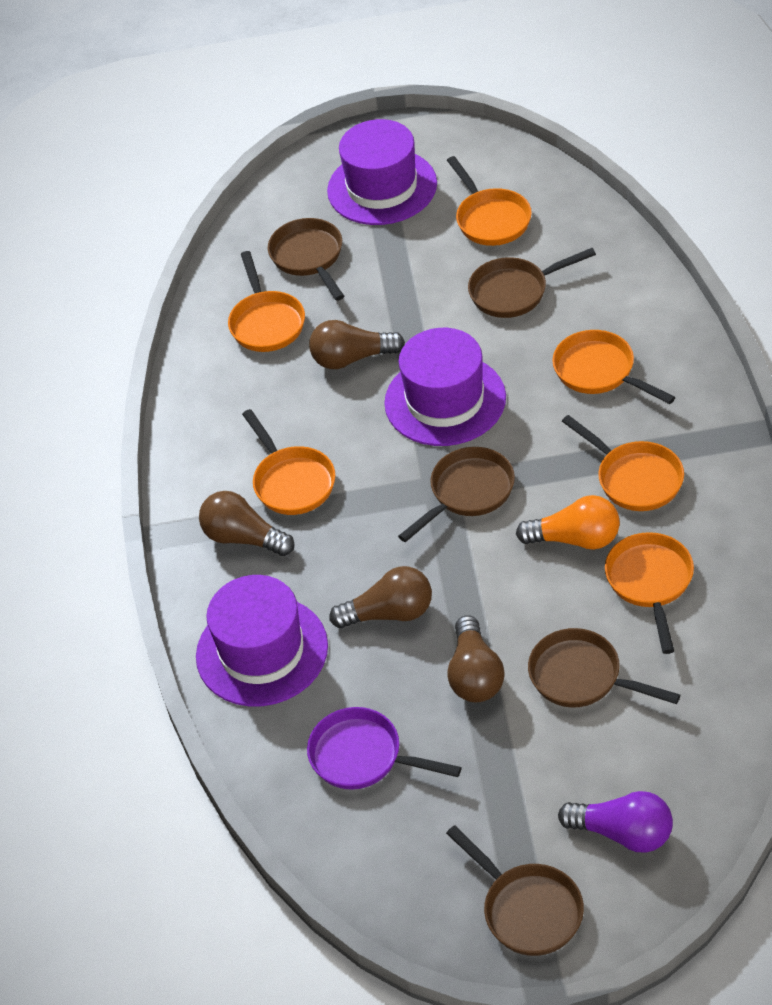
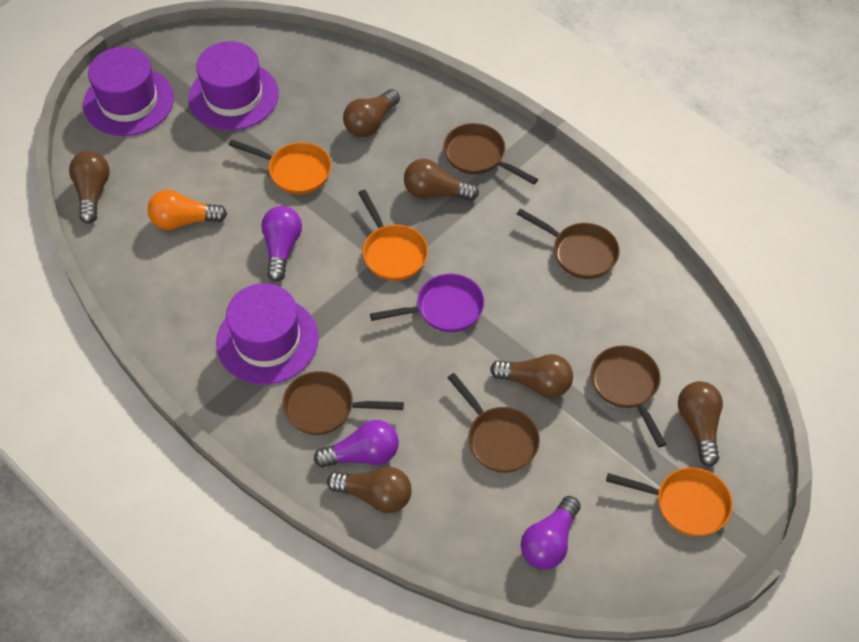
brown light bulb: [199,491,294,556] [309,320,405,369] [329,566,432,628] [447,615,504,702] = 4 -> [69,151,110,224] [327,467,412,513] [343,89,400,137] [404,159,479,201] [490,354,573,398] [678,381,723,467] = 6
orange pan: [228,251,305,352] [242,409,335,515] [447,156,532,246] [552,330,676,404] [562,415,684,511] [605,532,694,654] = 6 -> [229,139,331,194] [358,190,428,281] [606,467,733,536] = 3
purple light bulb: [558,791,673,853] = 1 -> [261,206,302,282] [314,420,399,468] [521,496,581,570] = 3

